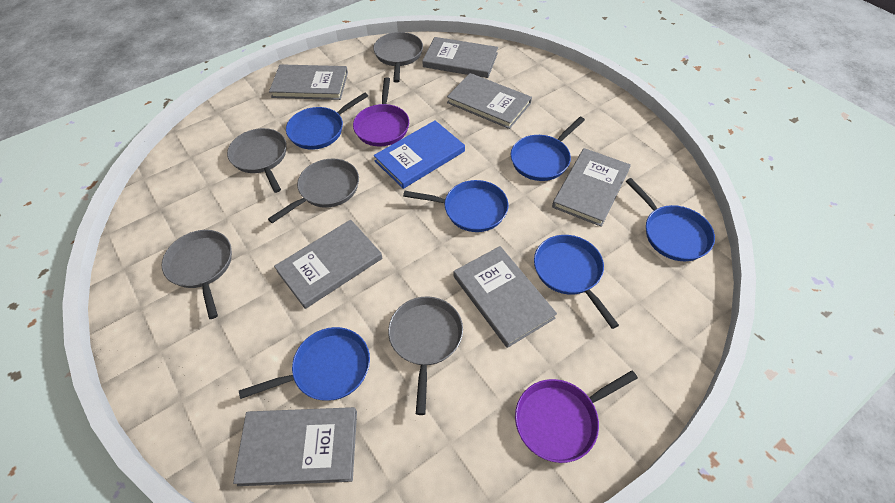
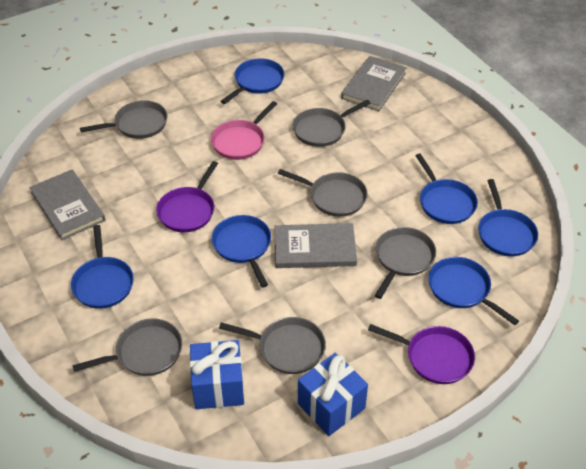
blue book: [374,120,465,189] = 1 -> none = 0
blue gift: none = 0 -> [190,340,244,409] [298,353,368,436] = 2
grey book: [233,407,357,486] [269,64,348,100] [274,220,382,309] [422,37,498,78] [447,73,532,129] [454,246,557,348] [552,148,631,227] = 7 -> [29,170,106,240] [274,223,357,268] [341,56,407,111] = 3
grey pan: [162,230,232,319] [227,128,287,193] [268,159,359,223] [373,32,423,83] [388,296,463,415] = 5 -> [72,318,182,376] [80,100,167,139] [219,317,326,374] [278,169,368,217] [293,99,371,147] [375,227,436,299] = 6
pink pan: none = 0 -> [211,101,277,160] = 1

